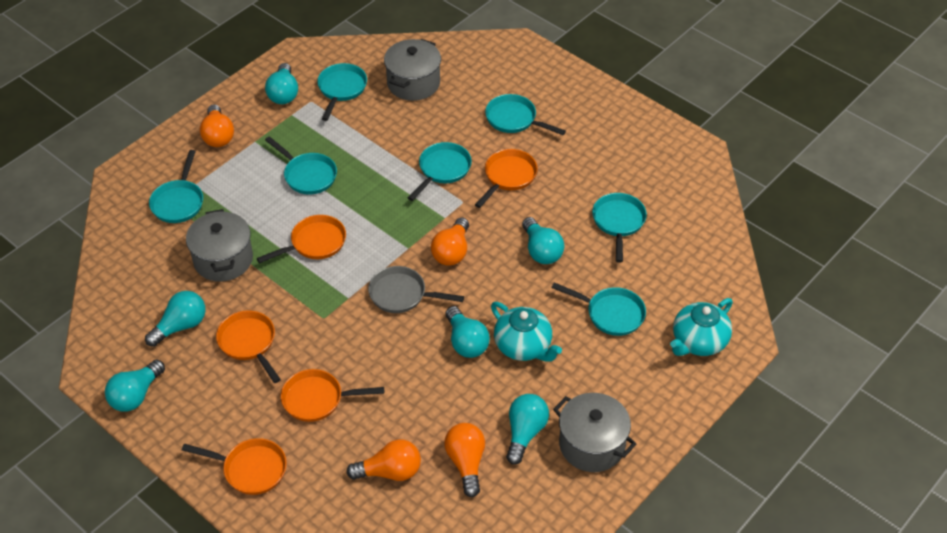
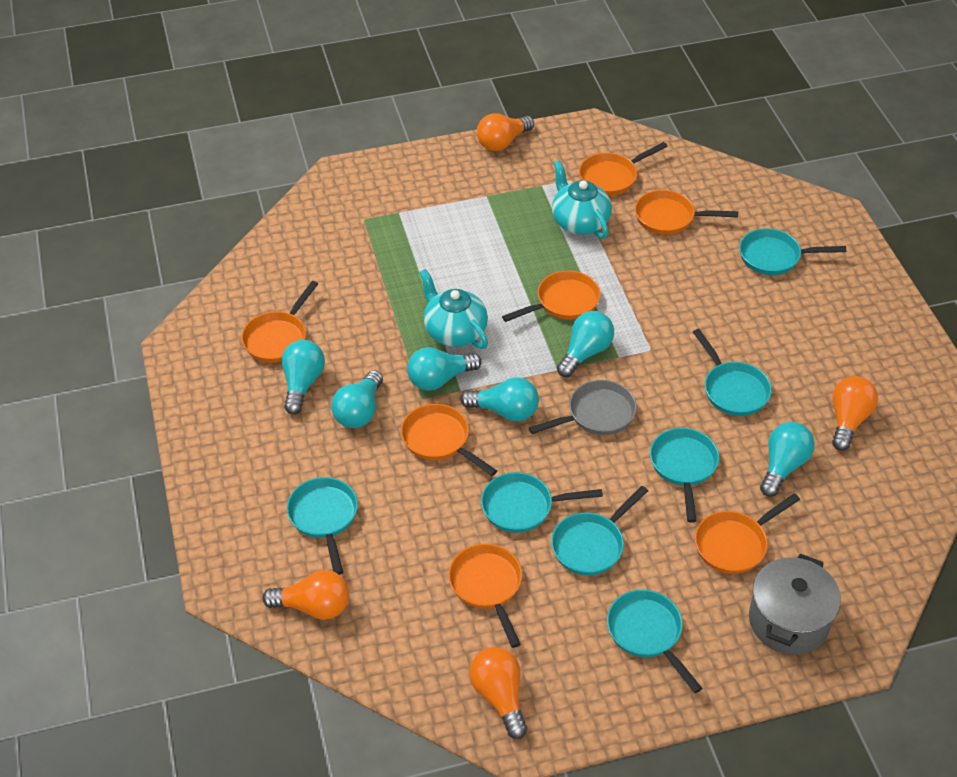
grey pot: [186,209,253,282] [384,39,441,101] [553,393,636,472] = 3 -> [749,554,841,655] = 1
orange pan: [182,438,287,495] [216,310,281,383] [257,215,346,263] [281,369,384,422] [475,149,538,208] = 5 -> [241,281,318,363] [401,404,497,476] [448,544,522,648] [502,270,601,322] [579,142,668,196] [635,190,738,235] [695,493,800,574] = 7

